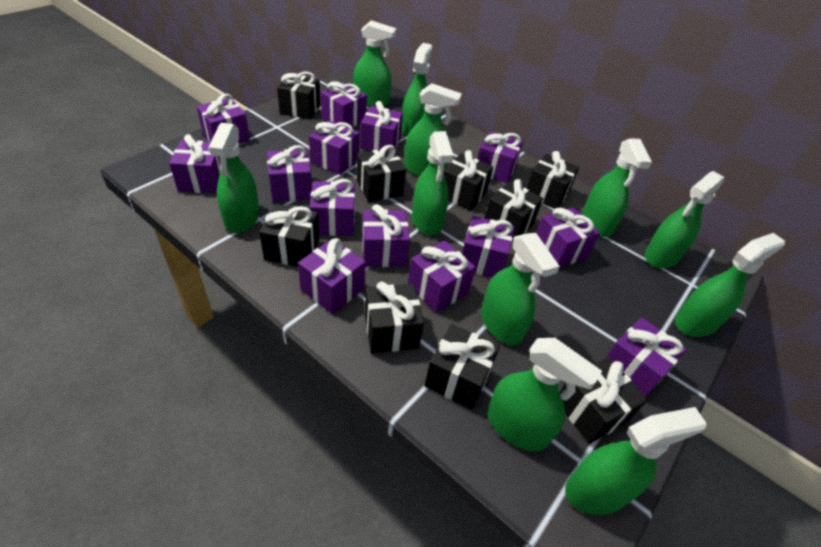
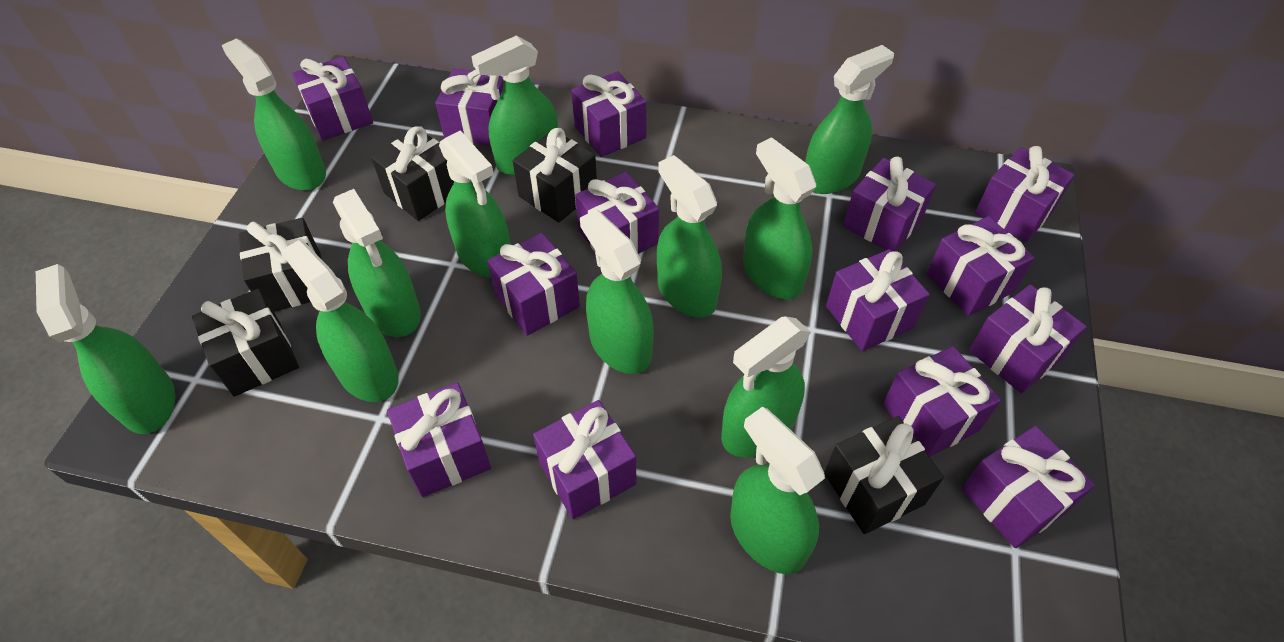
black gift: [259,204,319,267] [277,71,320,119] [357,145,406,202] [365,281,424,353] [424,324,500,410] [444,150,493,211] [485,179,543,241] [526,151,579,209] [559,357,648,444] = 9 -> [192,289,299,397] [239,218,321,312] [371,126,454,221] [513,128,597,223] [824,416,944,534] = 5
green spray bottle: [208,123,259,233] [353,20,397,107] [401,43,432,136] [404,83,462,177] [412,131,453,235] [481,233,560,345] [488,338,602,452] [565,407,707,515] [582,138,652,237] [645,171,724,268] [675,233,785,337] = 11 -> [36,264,175,434] [221,38,326,190] [281,240,399,402] [333,189,421,337] [439,130,510,277] [471,35,558,175] [580,210,654,374] [657,155,722,318] [721,316,811,458] [730,407,825,574] [743,137,816,299] [805,45,894,194] = 12

